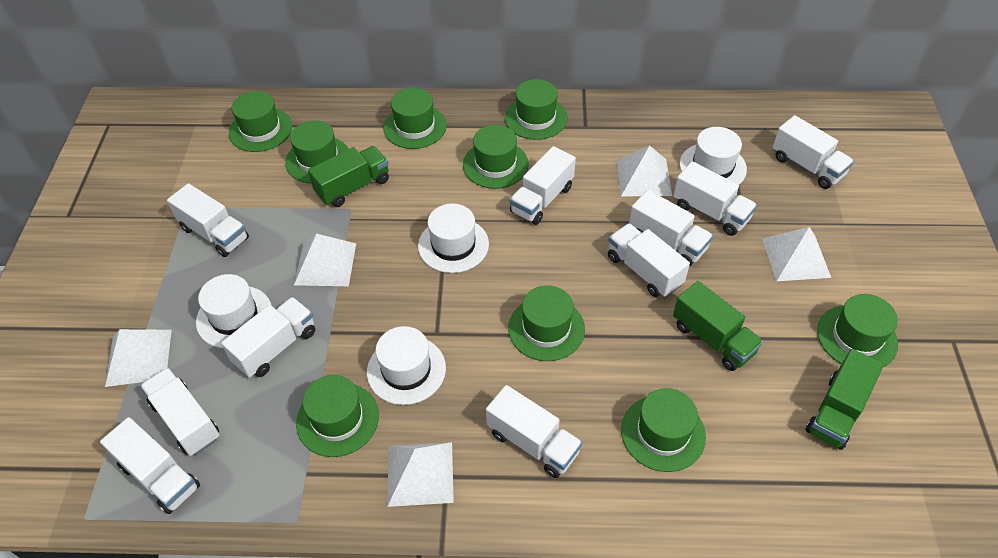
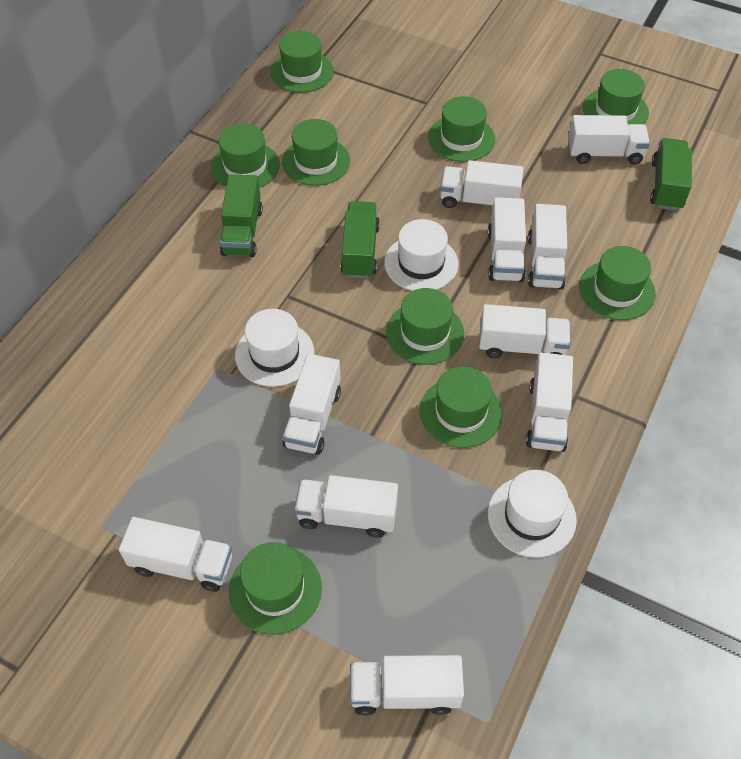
white hat: [196,274,272,348] [367,326,446,405] [418,203,489,273] [679,127,747,185] = 4 -> [235,309,314,387] [384,219,459,291] [488,470,577,558] = 3
white pyramid: [105,329,172,387] [294,234,356,286] [387,442,454,507] [617,145,672,197] [762,227,831,281] = 5 -> none = 0

